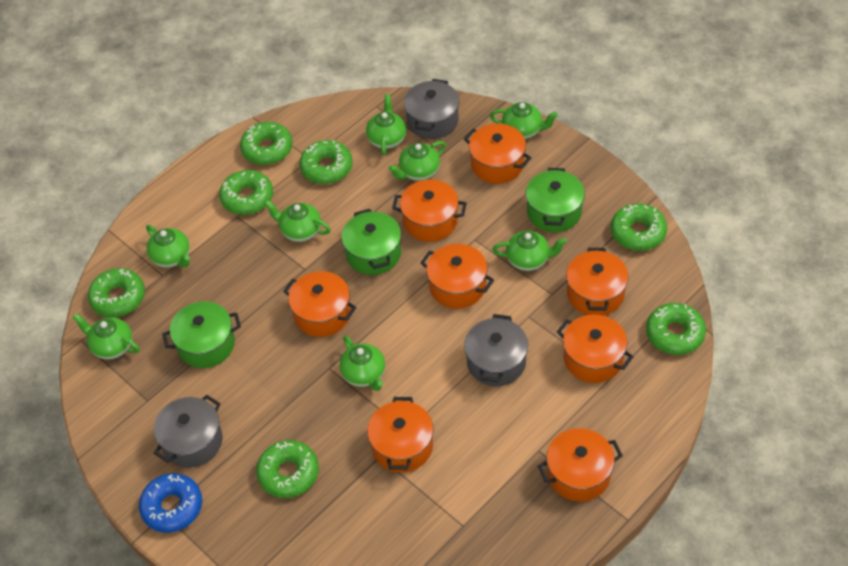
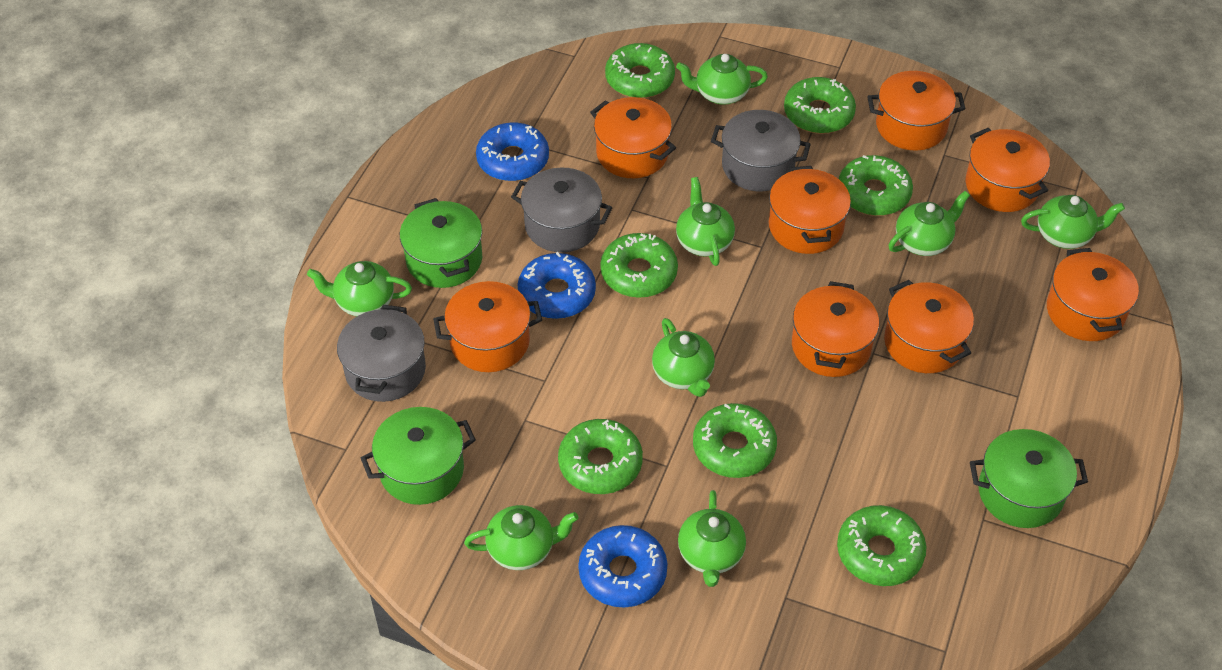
blue donut: [139,473,202,533] = 1 -> [476,122,549,181] [517,252,596,319] [578,525,667,607] = 3

